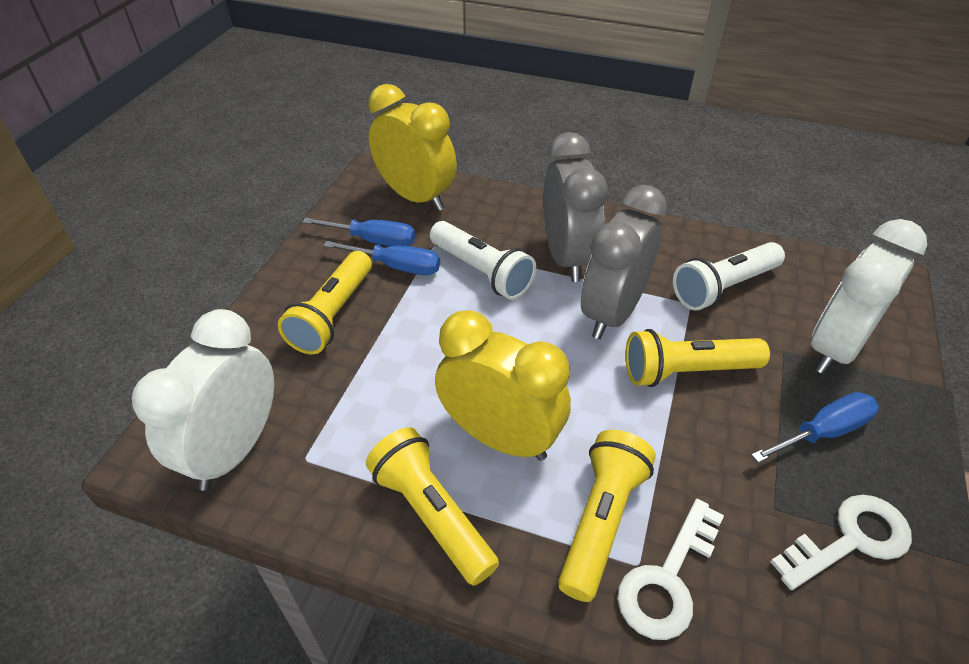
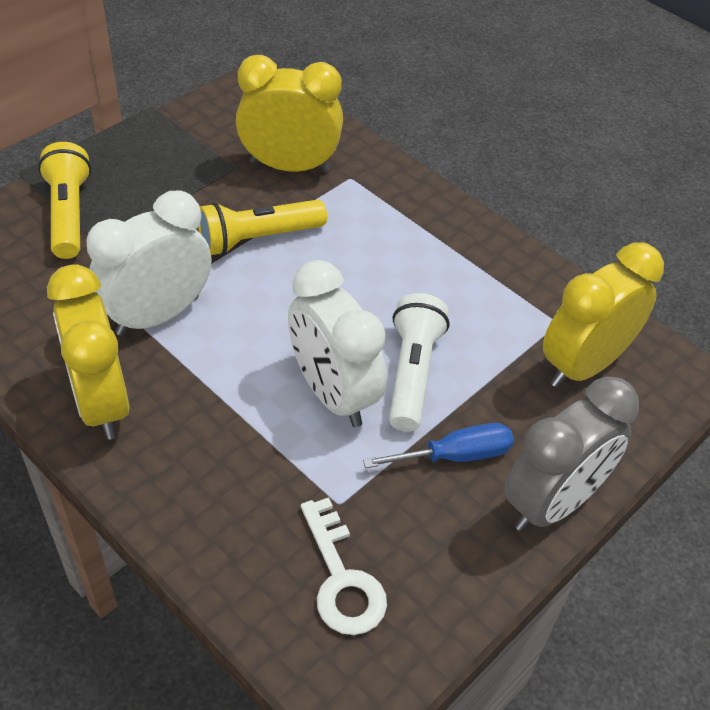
blue screwdriver: [303,217,415,246] [324,241,440,275] [751,392,879,463] = 3 -> [363,423,514,468] = 1
grey clock: [543,132,608,282] [581,185,667,339] = 2 -> [504,376,639,532] = 1
white flashlight: [430,221,536,300] [673,242,785,311] = 2 -> [389,293,449,432] = 1
white key: [617,499,724,640] [770,495,912,590] = 2 -> [301,497,387,635] = 1
yellow clock: [369,84,457,211] [435,310,571,461] = 2 -> [47,264,129,440] [236,55,343,172] [543,242,664,388] = 3
yellow flashlight: [278,251,372,354] [366,427,499,586] [558,430,656,602] [625,329,770,387] = 4 -> [38,142,91,259] [198,200,327,256] = 2

